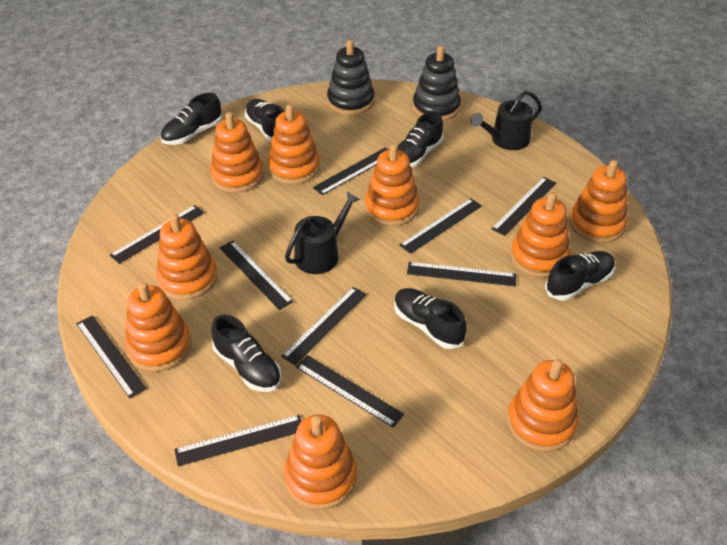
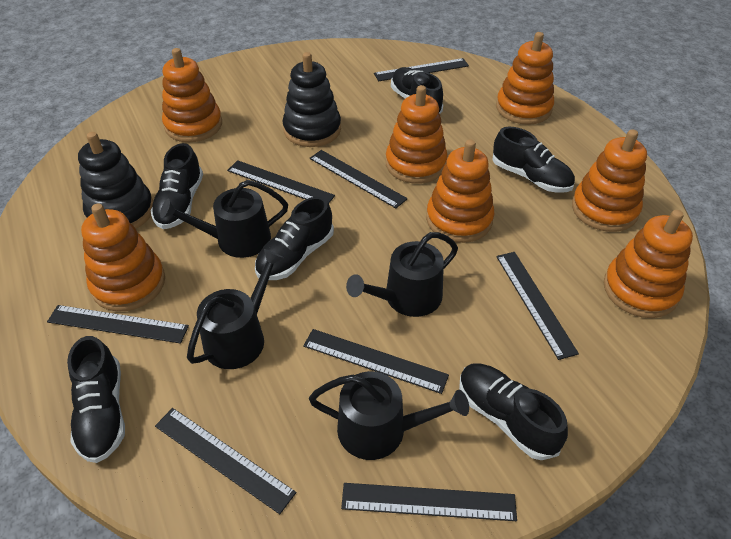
black ruler: [76,315,147,399] [110,205,204,264] [174,415,302,466] [220,241,293,310] [281,287,367,365] [296,355,404,428] [313,148,388,195] [399,198,482,254] [407,262,516,286] [491,177,556,236] = 10 -> [47,305,189,344] [155,408,296,514] [227,160,335,204] [303,329,449,394] [310,150,408,208] [341,483,517,521] [374,58,469,82] [496,252,579,360] = 8
black watering can: [285,192,361,274] [471,90,542,150] = 2 -> [160,180,288,258] [187,249,284,369] [309,371,469,460] [346,232,458,317] = 4
orange stacking toy: [125,282,191,372] [156,214,218,300] [210,112,264,193] [268,104,320,184] [284,415,357,510] [365,144,419,226] [507,359,579,452] [511,192,570,277] [569,160,628,243] = 9 -> [81,203,165,312] [162,48,222,142] [386,85,448,184] [426,139,494,243] [496,32,554,125] [572,129,647,232] [604,210,693,318] = 7

